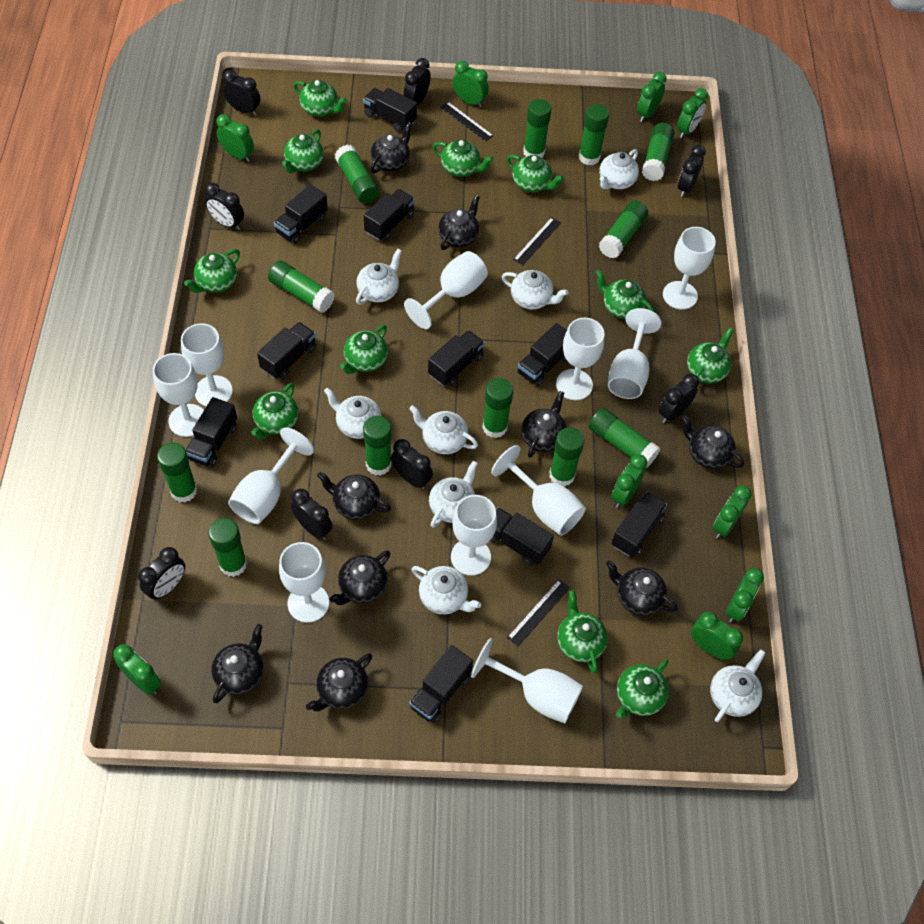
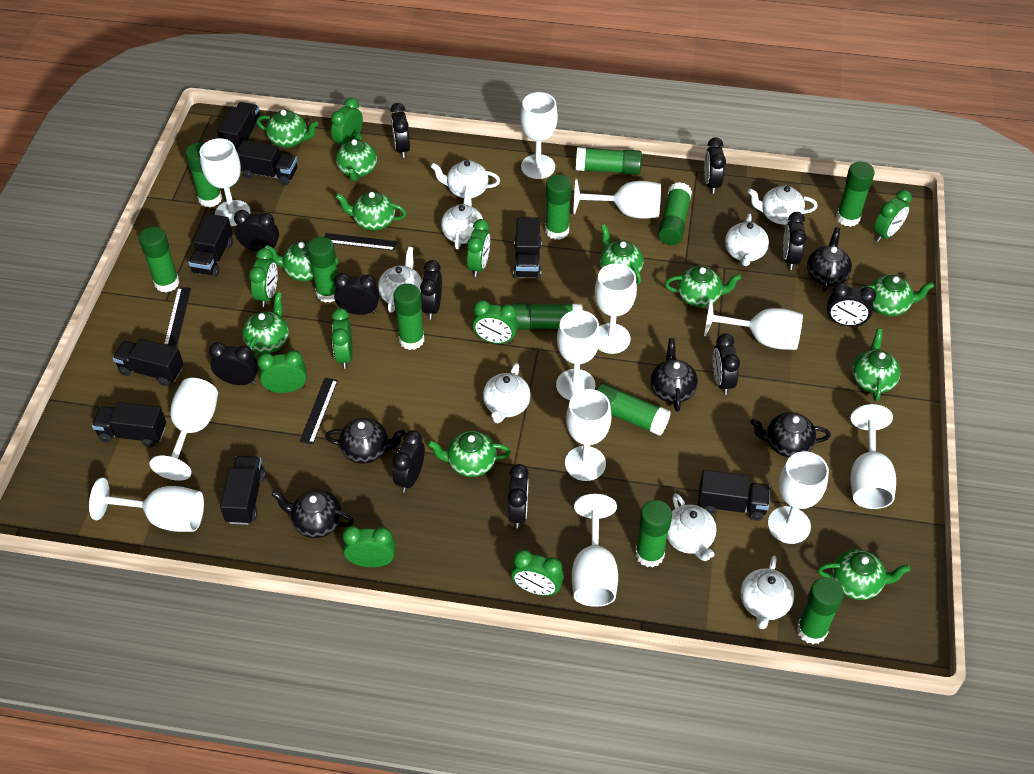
black clock: [138,547,185,600] [205,183,244,230] [223,70,261,116] [291,489,333,540] [391,439,433,489] [404,58,431,105] [659,374,699,423] [678,145,706,197] = 8 -> [209,342,258,385] [234,210,279,252] [334,273,379,315] [390,103,410,158] [392,430,425,493] [420,260,442,320] [508,464,529,528] [704,137,726,194] [713,333,740,395] [783,212,806,270] [827,283,876,326] = 11
black teapot: [211,624,264,703] [306,653,372,712] [317,472,391,520] [329,550,390,605] [371,122,412,173] [438,195,480,250] [521,391,567,458] [606,561,678,616] [681,415,744,469] = 9 -> [272,490,354,538] [325,418,405,464] [650,338,698,412] [751,412,831,457] [807,227,852,292] = 5
black truck: [186,397,237,467] [257,322,316,379] [274,184,328,244] [363,88,417,132] [364,189,415,241] [409,645,473,723] [428,330,485,386] [490,507,554,566] [517,323,567,387] [611,492,667,557] = 10 -> [92,402,166,447] [113,339,184,386] [188,214,233,277] [217,102,262,151] [220,456,266,525] [237,140,297,185] [513,217,542,278] [698,470,770,521] = 8
white goblet: [153,353,204,437] [181,323,233,407] [228,428,314,524] [279,542,329,623] [404,251,488,329] [451,495,497,576] [471,638,583,723] [491,445,586,536] [556,318,604,400] [608,308,662,399] [663,227,716,310] = 11 -> [89,478,204,532] [150,378,218,481] [200,138,251,226] [520,92,558,179] [556,310,600,400] [565,389,611,481] [572,494,618,607] [573,178,661,219] [595,263,637,354] [704,298,803,350] [768,451,829,544] [851,404,896,509] = 12

